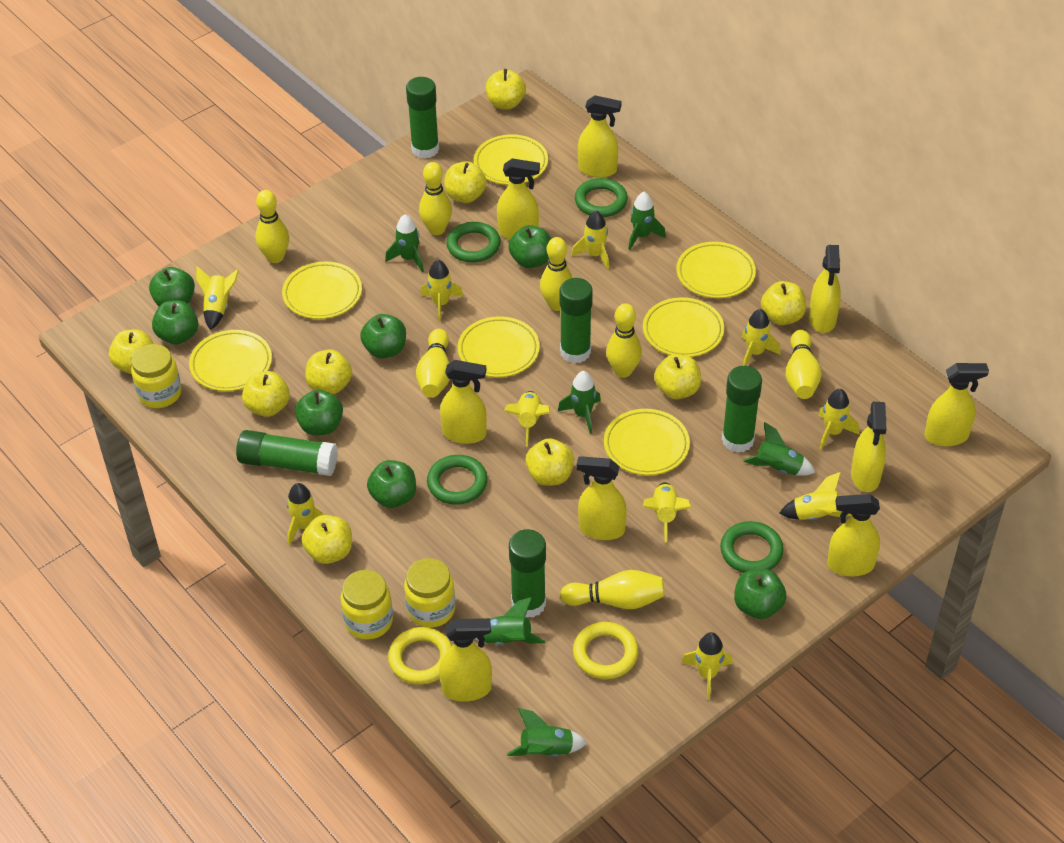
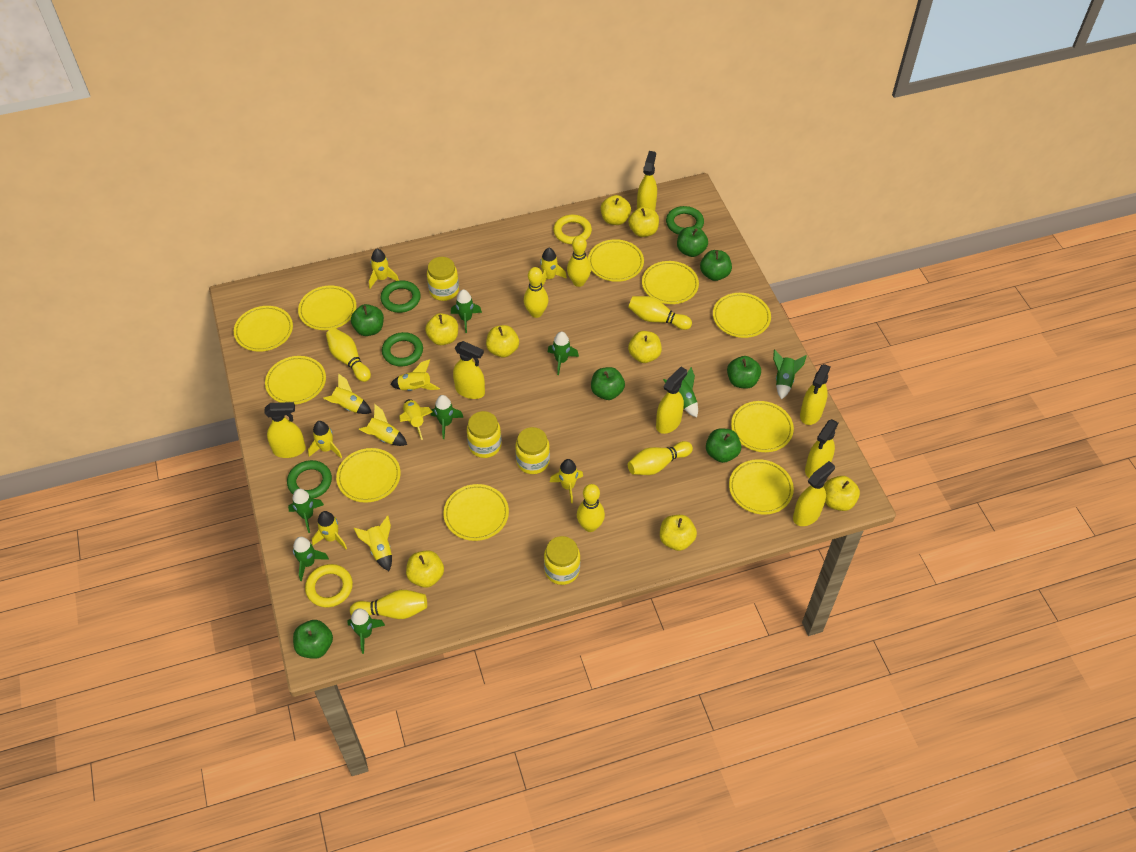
green glue stick: [236,430,338,476] [406,77,439,159] [509,529,546,618] [560,278,593,363] [722,366,762,453] = 5 -> none = 0
green rocket: [385,214,424,272] [475,597,545,645] [507,708,587,757] [558,371,601,434] [628,192,666,250] [743,422,815,476] = 6 -> [288,489,324,533] [293,537,329,581] [347,608,385,654] [431,395,464,439] [451,290,482,333] [548,332,579,375] [663,367,698,417] [773,349,807,399] = 8
yellow apple: [109,329,153,374] [242,371,290,417] [302,515,352,564] [305,349,352,395] [444,161,487,203] [486,69,526,109] [525,438,574,486] [654,354,701,399] [761,281,806,325] = 9 -> [406,550,444,588] [425,313,458,345] [486,325,519,357] [601,195,631,225] [628,207,659,237] [628,331,662,363] [660,515,697,551] [823,476,860,511] = 8
yellow jar: [131,344,182,408] [341,570,393,640] [404,558,455,628] = 3 -> [427,257,459,301] [467,411,501,458] [515,427,550,474] [544,536,580,585] = 4
yellow plate: [189,330,272,391] [282,261,362,319] [458,316,540,377] [474,134,548,185] [604,409,690,475] [643,297,724,357] [676,242,756,298] = 7 -> [234,306,293,352] [265,356,326,404] [298,286,356,330] [336,448,401,503] [444,484,509,541] [588,239,644,282] [642,261,699,304] [713,293,771,338] [729,459,794,515] [731,401,794,452] = 10
yellow spray bottle: [439,618,492,702] [440,360,487,444] [497,158,540,240] [576,456,627,540] [578,95,622,178] [809,245,841,333] [827,494,880,576] [851,402,886,492] [925,363,989,446] = 9 -> [265,402,306,458] [453,341,485,399] [637,151,657,211] [656,367,687,434] [793,461,835,526] [800,364,830,425] [805,419,838,478] = 7

